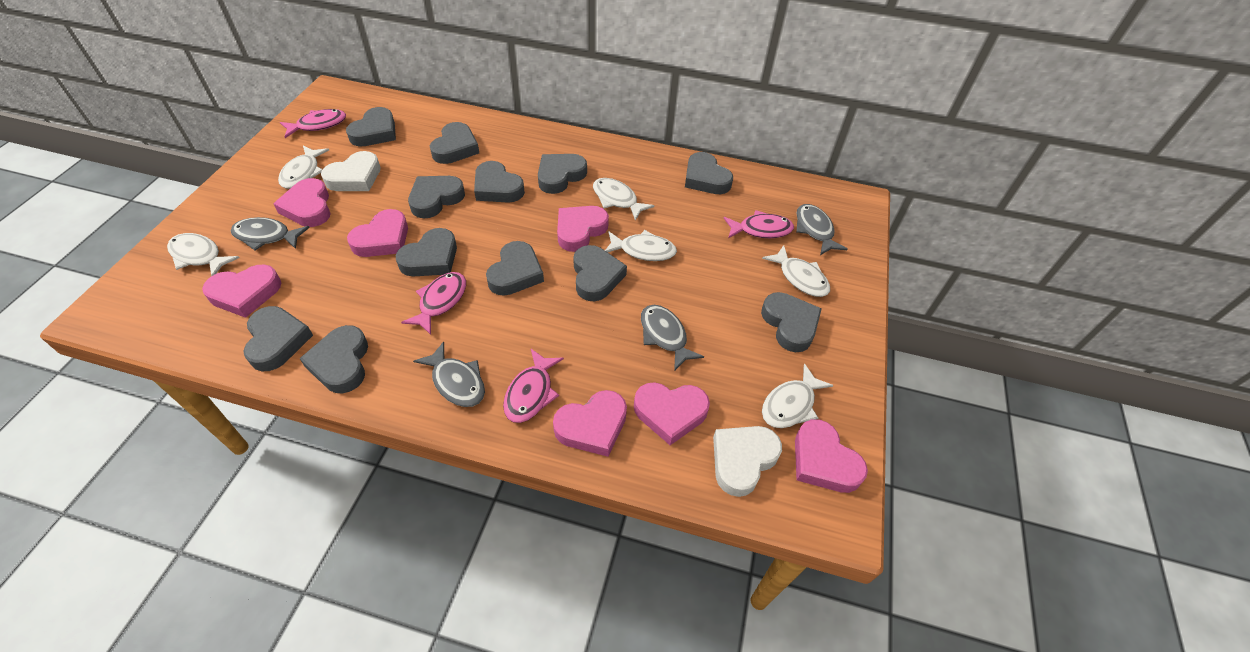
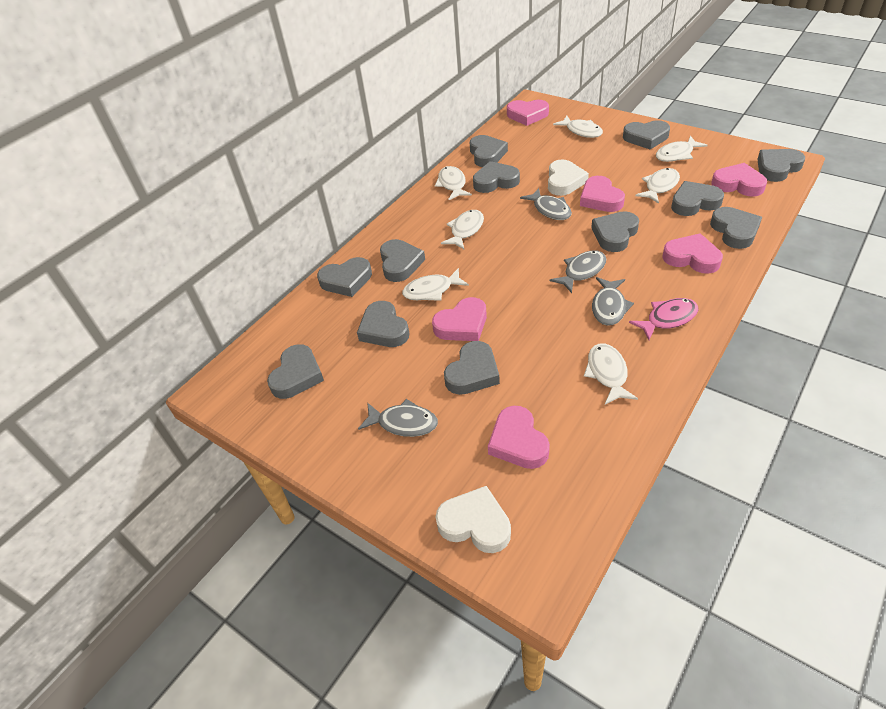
pink fish: [280,109,346,138] [401,272,466,335] [503,349,564,423] [724,210,794,238] = 4 -> [629,298,699,340] = 1
pink heart: [202,264,281,318] [273,178,331,227] [347,209,408,257] [553,390,627,457] [557,206,609,252] [634,382,710,445] [795,419,868,493] = 7 -> [432,297,487,341] [488,406,550,469] [507,100,549,126] [580,176,625,212] [662,233,723,274] [711,163,767,197] = 6
white fish: [167,233,240,276] [278,146,329,189] [593,178,655,220] [605,230,677,261] [762,245,830,297] [762,364,834,428] = 6 -> [402,268,469,301] [435,166,472,200] [441,210,484,249] [553,116,603,138] [584,343,638,404] [635,168,680,204] [656,136,708,162] = 7

